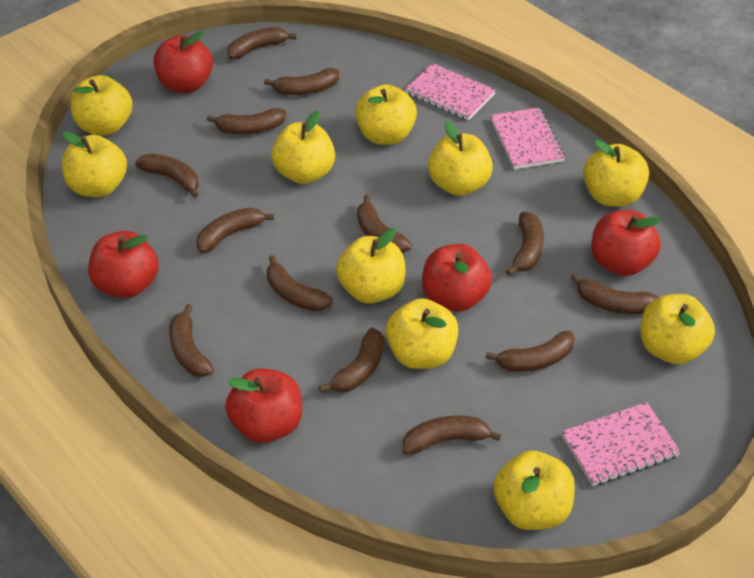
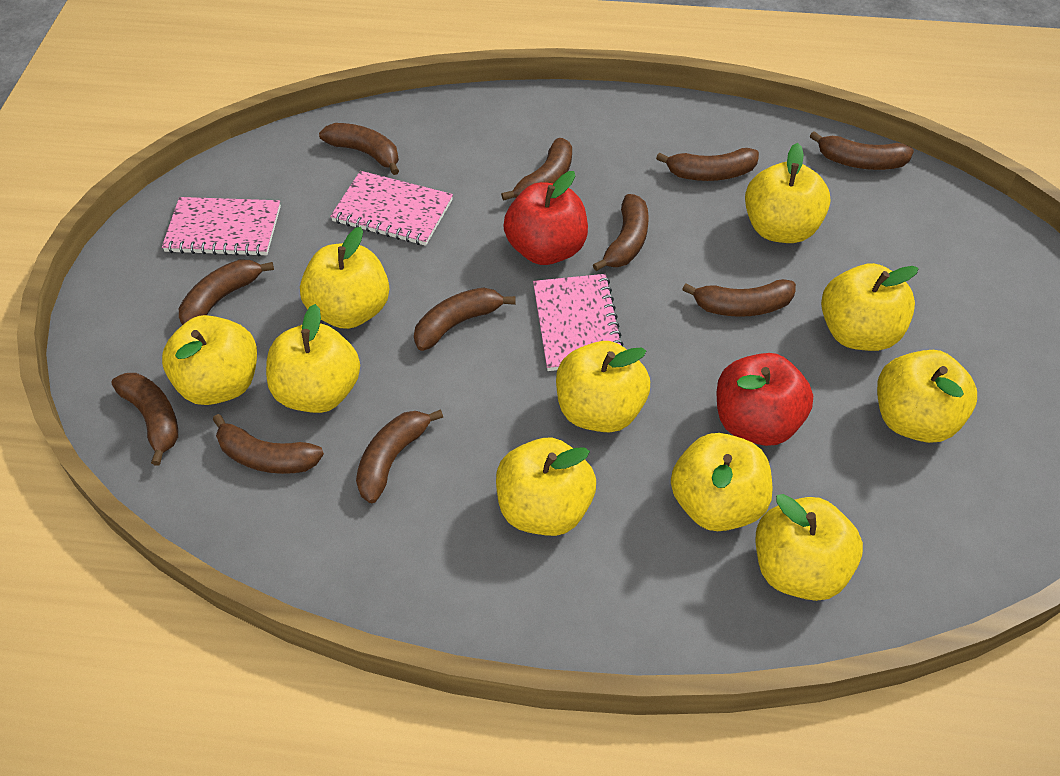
brown banana: [135,154,199,198] [169,304,214,377] [196,208,274,253] [207,108,286,134] [227,27,297,59] [264,68,339,95] [267,255,333,311] [318,328,384,393] [357,195,412,253] [403,415,501,454] [486,331,575,372] [506,212,544,275] [570,273,659,314] = 13 -> [112,373,178,466] [179,260,274,325] [213,414,324,474] [319,123,399,175] [356,409,443,503] [414,287,516,351] [501,138,572,201] [593,194,649,271] [656,148,759,181] [682,279,796,317] [810,131,914,170] = 11
red apple: [88,231,159,298] [154,31,213,93] [225,368,302,443] [422,244,492,312] [591,210,661,276] = 5 -> [503,171,588,265] [717,353,813,446] = 2

